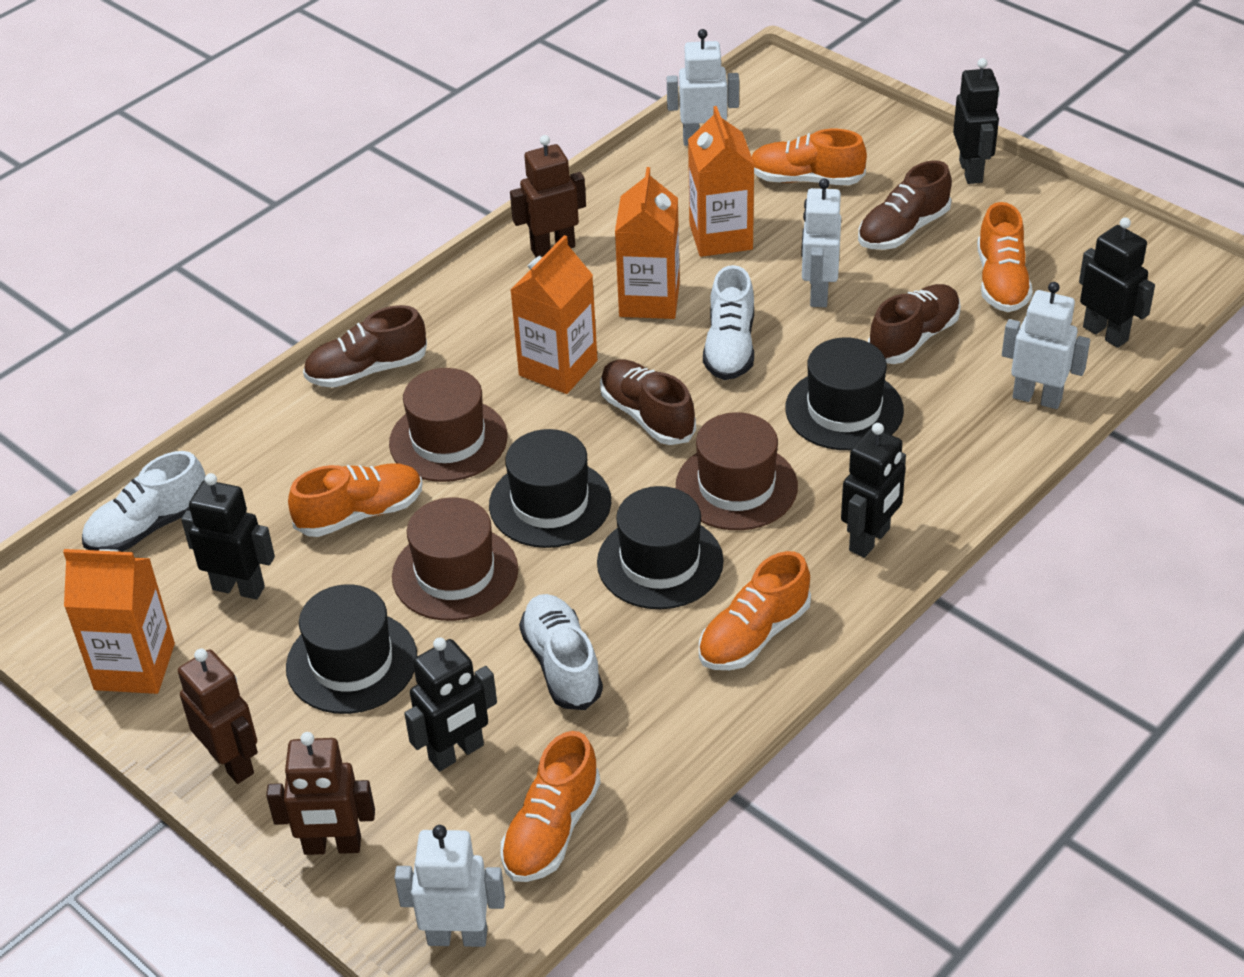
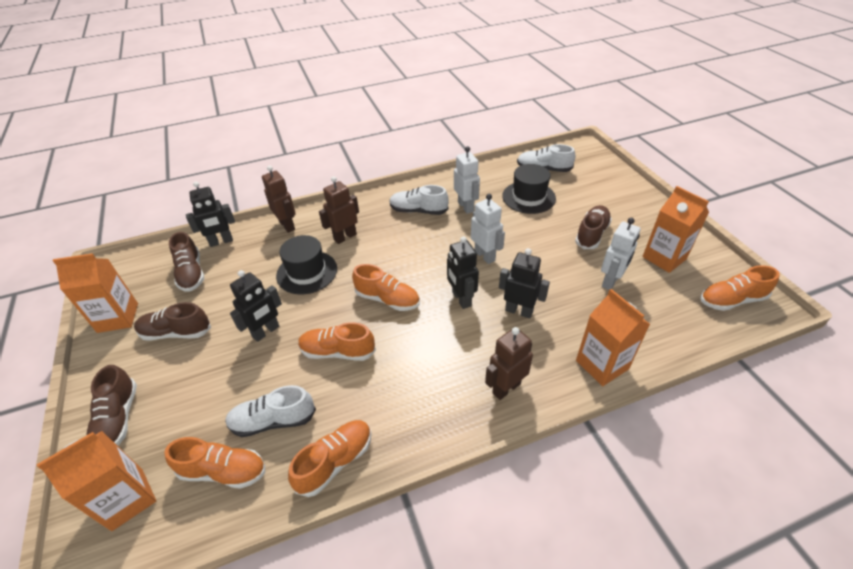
black hat: [286,584,417,714] [489,429,611,548] [597,486,724,609] [785,337,904,450] = 4 -> [276,235,337,294] [502,164,556,214] = 2
black robot: [181,473,275,600] [404,637,497,771] [841,423,906,558] [953,58,1000,184] [1079,217,1155,348] = 5 -> [186,181,235,247] [230,270,282,342] [447,236,479,309] [499,248,550,319] = 4
brown hat: [389,368,507,482] [392,497,518,621] [676,412,798,530] = 3 -> none = 0
white robot: [394,825,505,947] [667,29,739,146] [801,178,841,307] [1002,282,1090,409] = 4 -> [454,146,480,214] [471,194,505,264] [601,218,641,290] = 3

